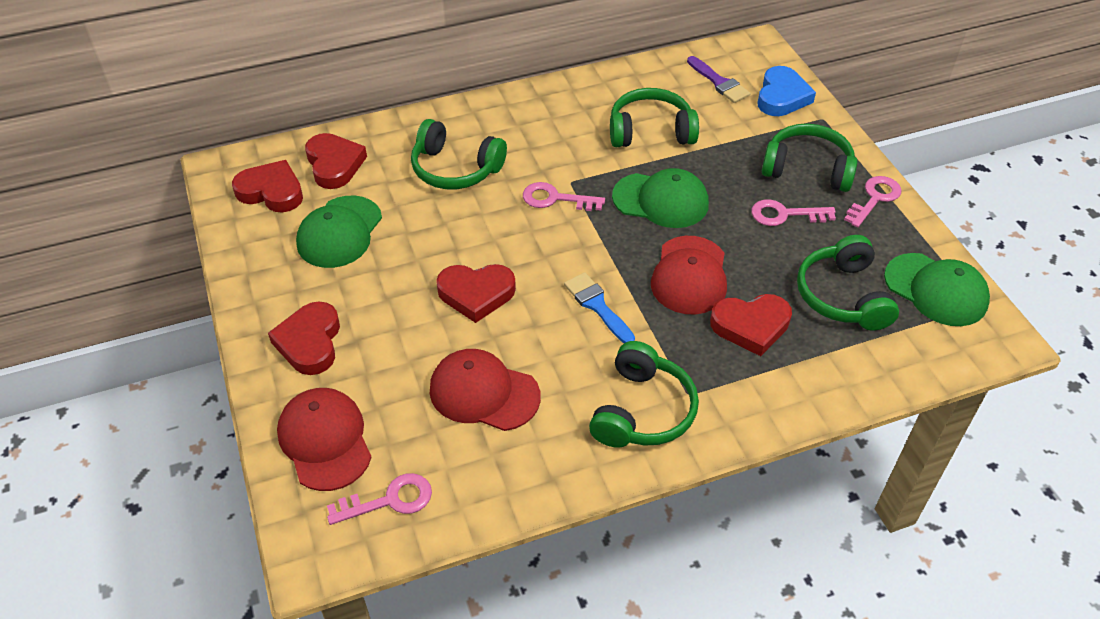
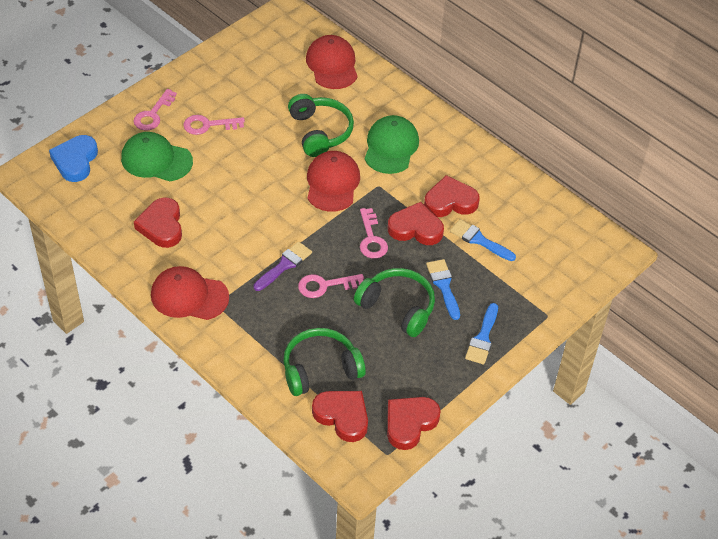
blue brush: [564,272,635,343] = 1 -> [426,259,460,320] [450,219,516,261] [465,303,498,364] = 3
green cap: [296,196,382,268] [612,168,709,228] [884,253,990,326] = 3 -> [121,132,193,181] [365,115,419,174] = 2
green headphones: [411,119,507,189] [589,341,699,448] [610,88,699,147] [762,123,857,192] [797,235,899,330] = 5 -> [283,328,366,396] [288,94,354,157] [354,268,435,337] = 3

